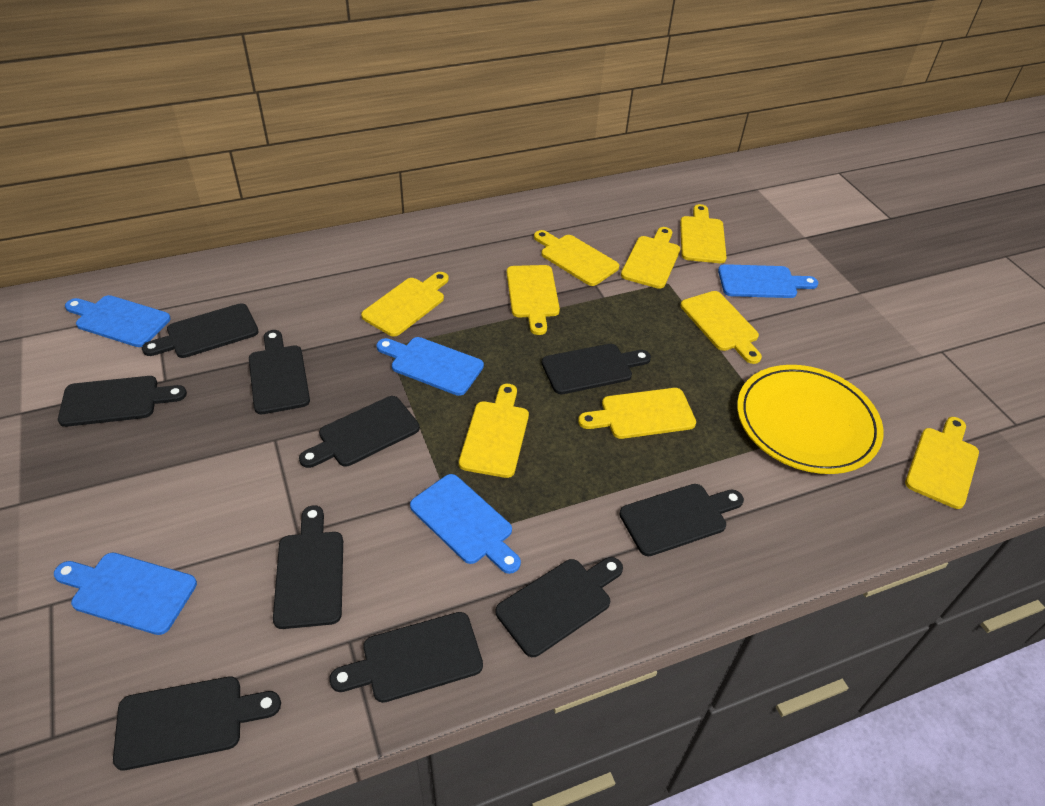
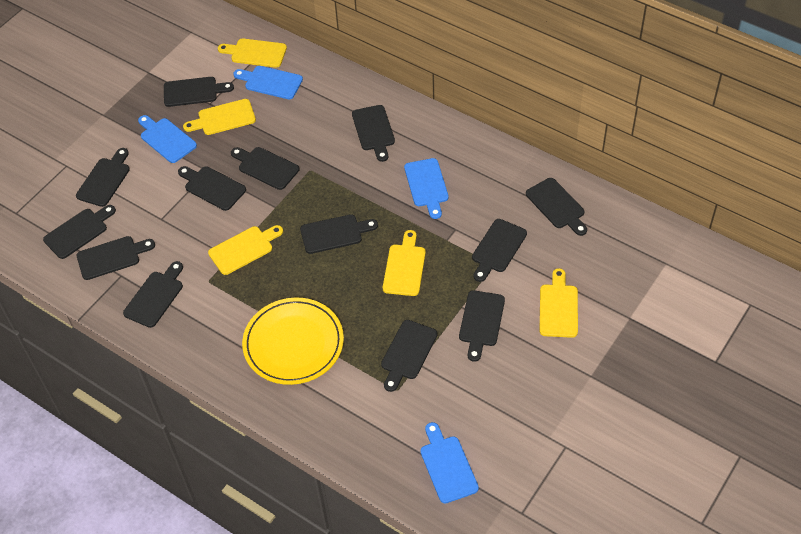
black cutting board: [58,376,187,427] [113,677,281,770] [142,303,259,358] [249,330,310,414] [273,505,343,629] [299,396,419,468] [329,612,483,703] [496,557,623,657] [542,344,651,394] [619,484,744,556] = 10 -> [43,205,116,259] [76,148,130,207] [76,236,155,280] [123,261,183,328] [164,77,234,107] [178,166,246,211] [231,147,299,190] [300,214,378,254] [352,105,395,162] [381,320,438,392] [459,290,505,362] [472,219,527,282] [526,178,587,236] = 13
blue cutting board: [54,553,197,635] [65,295,171,347] [377,337,484,396] [410,474,521,574] [718,264,818,298] = 5 -> [138,115,197,163] [233,66,303,99] [404,158,449,219] [420,422,479,503] = 4
yellow cutting board: [361,272,449,337] [459,384,529,478] [507,265,560,335] [534,230,619,286] [578,388,696,439] [621,227,680,289] [680,204,727,263] [680,291,762,364] [905,417,979,509] = 9 -> [183,99,256,135] [208,225,283,275] [218,39,287,68] [383,230,426,296] [540,268,578,338] = 5

